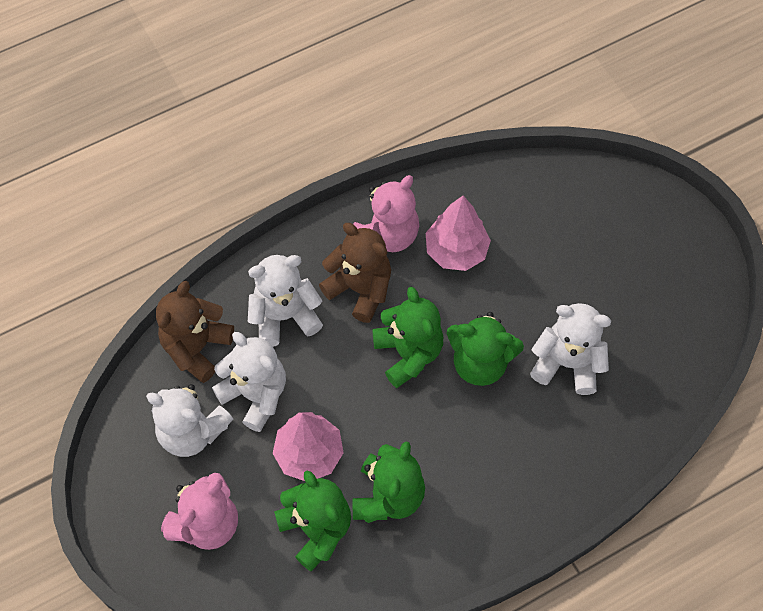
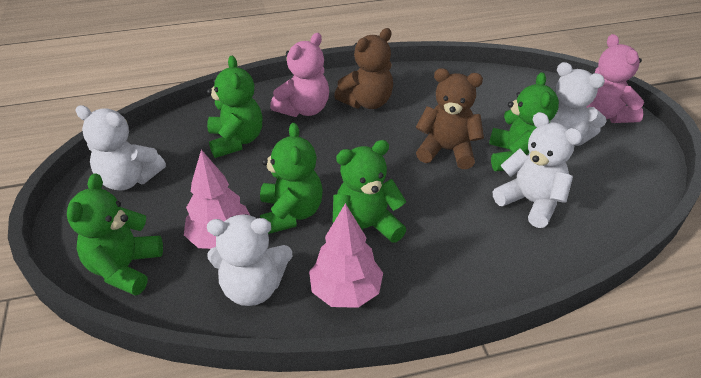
green teddy bear: [274,471,351,571] [353,441,425,523] [372,287,443,388] [446,312,524,386] = 4 -> [67,173,163,296] [207,56,262,158] [260,123,323,234] [333,140,407,243] [489,72,559,171] = 5

